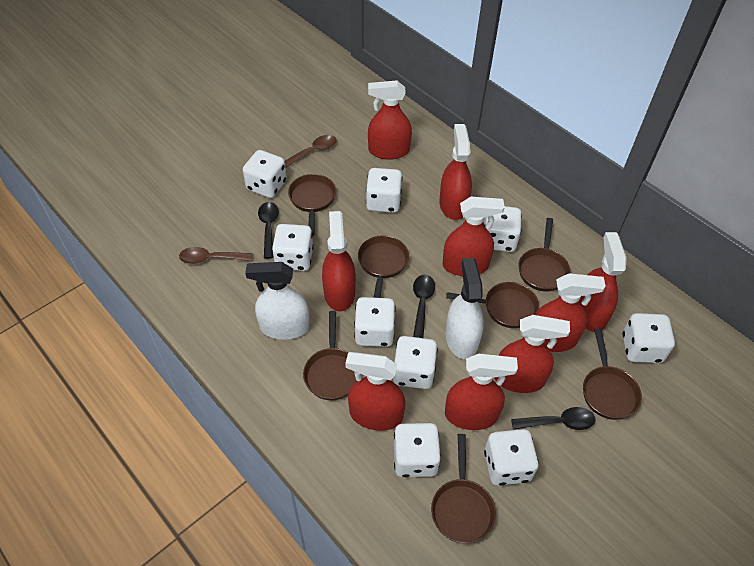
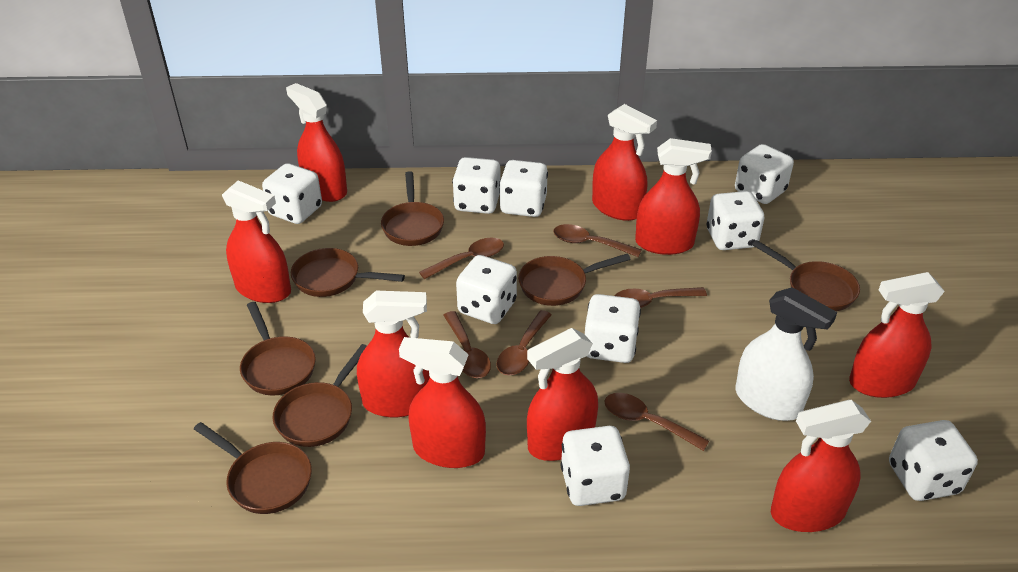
black spoon: [258,202,279,259] [413,275,435,338] [511,407,595,430] = 3 -> none = 0
brown spoon: [179,247,252,264] [285,135,337,168] = 2 -> [419,238,504,279] [443,311,491,378] [496,310,552,375] [553,224,642,257] [604,393,709,451] [614,287,707,308] = 6
white spray bottle: [245,262,310,340] [445,258,484,359] = 2 -> [736,287,837,421] = 1

